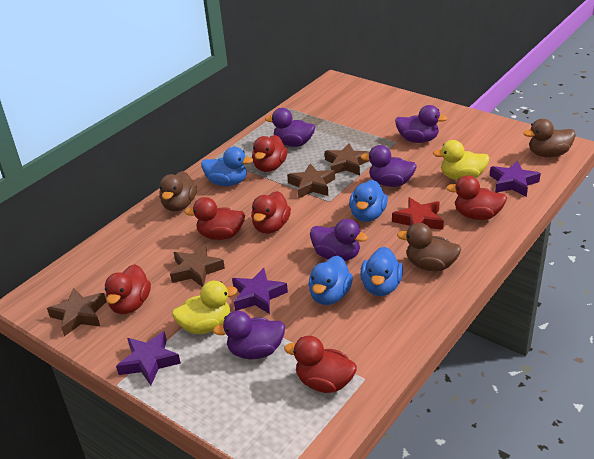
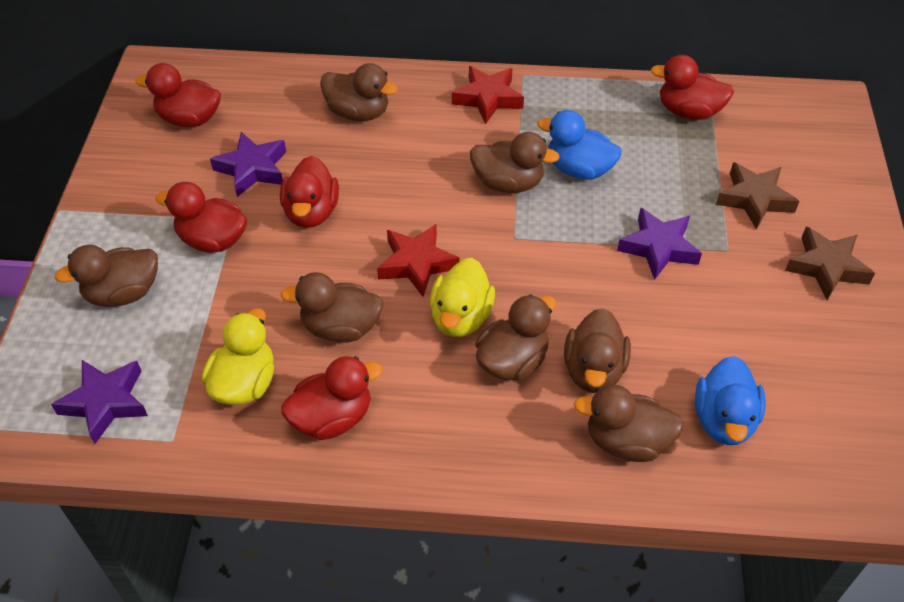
blue duck: [201,147,253,186] [308,256,353,305] [349,180,388,222] [360,247,403,296] = 4 -> [537,110,622,180] [695,356,766,445] = 2
brown duck: [159,171,197,211] [397,223,461,271] [523,119,576,158] = 3 -> [55,245,158,307] [281,272,384,343] [320,63,398,121] [470,132,560,193] [476,294,556,381] [564,308,631,393] [574,385,684,462] = 7
brown star: [47,288,107,336] [170,244,225,287] [287,164,335,198] [325,143,369,175] = 4 -> [716,162,799,230] [785,226,875,300] = 2
purple duck: [213,311,285,359] [265,108,315,147] [310,219,368,261] [361,145,417,187] [395,105,448,143] = 5 -> none = 0
red duck: [105,264,151,314] [185,197,245,240] [251,191,291,234] [252,135,288,172] [284,336,357,393] [446,175,507,220] = 6 -> [136,63,221,127] [155,182,247,253] [280,156,339,228] [281,356,383,440] [650,55,734,120] = 5
red star: [392,197,444,230] = 1 -> [377,224,460,297] [452,66,524,124] = 2

